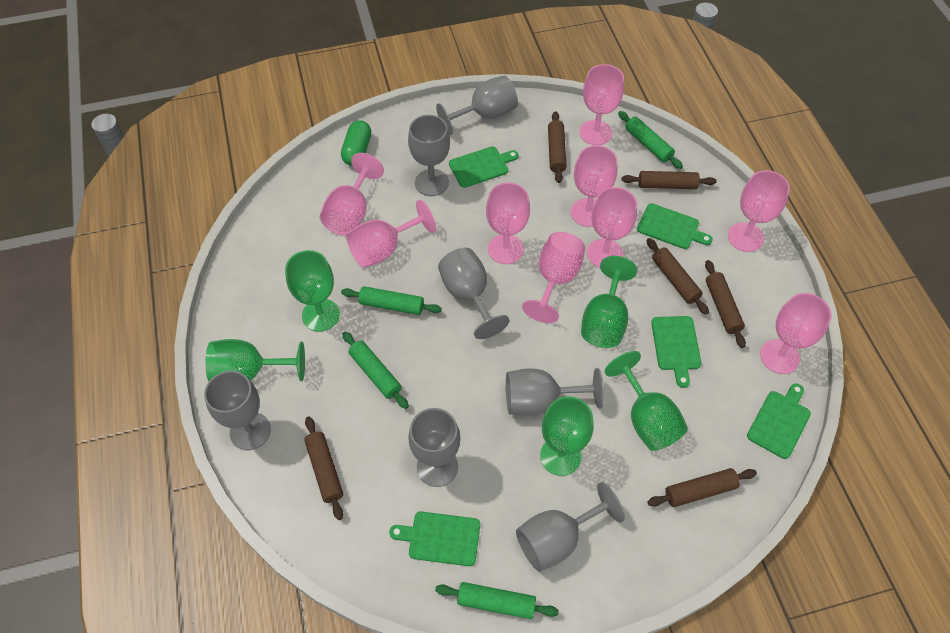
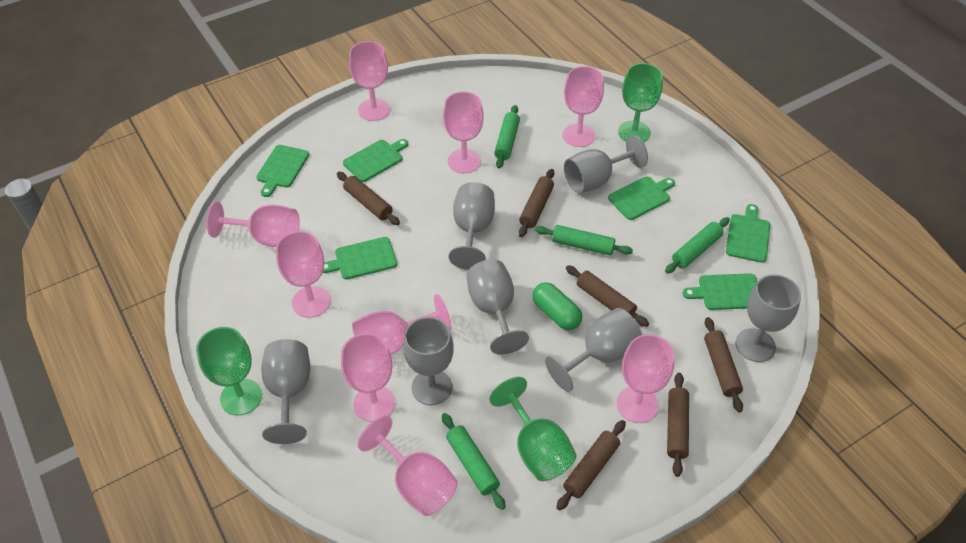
green cutting board: [389,511,480,566] [449,146,519,188] [637,203,713,249] [651,316,701,388] [747,383,811,459] = 5 -> [256,145,309,197] [323,237,397,279] [343,139,408,182] [608,177,675,220] [683,273,758,310] [726,204,771,263] = 6
green goblet: [206,339,305,381] [285,250,340,332] [540,397,594,476] [581,256,637,348] [605,351,688,451] = 5 -> [196,327,262,416] [490,377,577,481] [618,63,663,142] = 3

